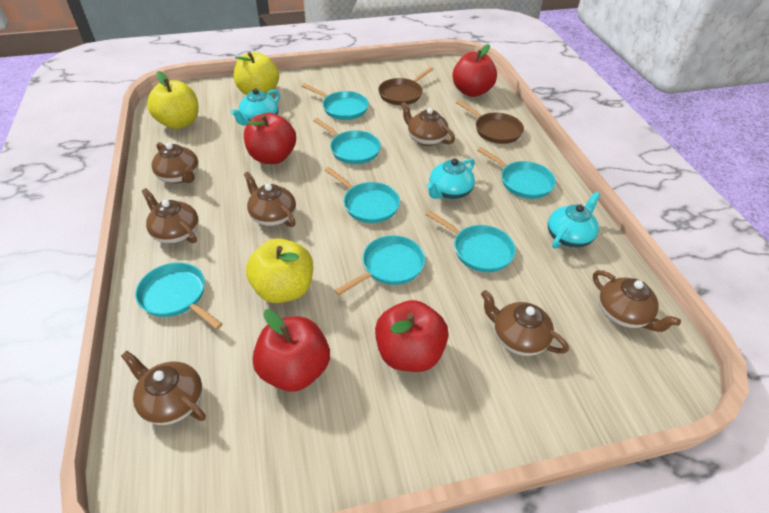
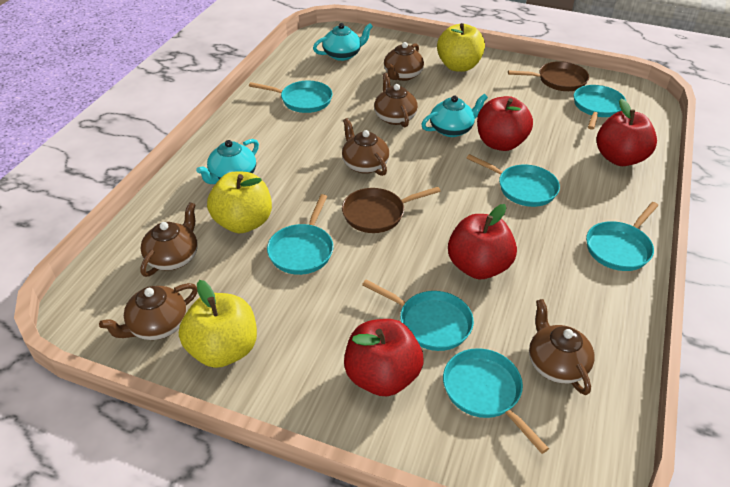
brown teapot: [121,351,206,425] [142,188,199,244] [152,142,199,184] [244,172,296,227] [401,102,455,146] [481,290,569,356] [593,270,681,332] = 7 -> [99,283,197,340] [140,202,198,277] [342,118,389,176] [374,73,418,127] [384,42,424,81] [529,299,595,395] = 6

